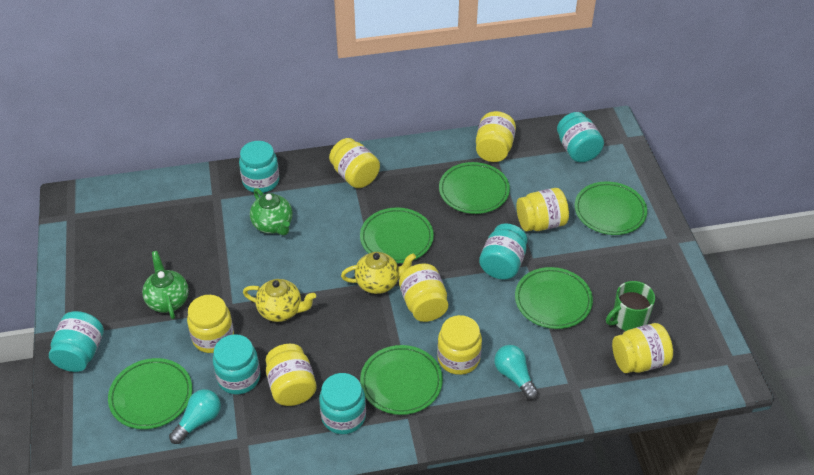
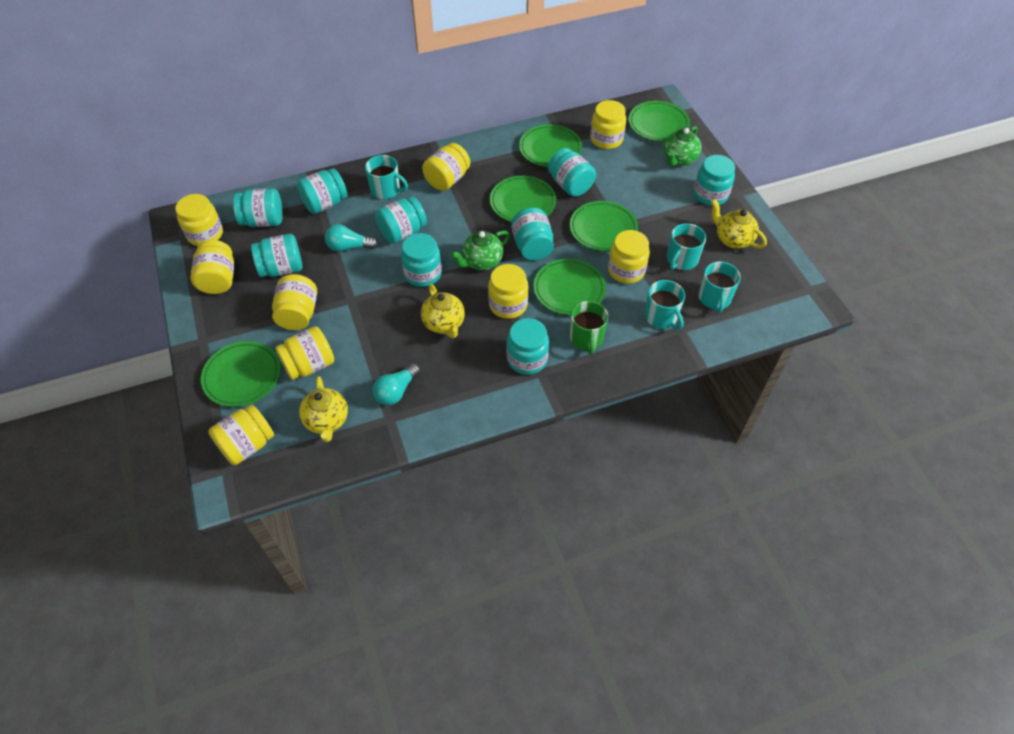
turquoise jar: [49,311,104,372] [213,334,260,395] [239,141,279,193] [319,373,366,434] [479,223,528,280] [557,112,604,162] = 6 -> [233,188,283,227] [251,234,302,277] [297,168,348,214] [375,196,427,244] [401,233,442,287] [507,318,549,375] [511,208,554,260] [548,148,596,197] [694,155,735,206] = 9
turquoise mug: none = 0 -> [365,155,408,199] [644,280,685,330] [667,223,706,270] [698,262,741,313] = 4
yellow jar: [187,295,234,353] [265,344,317,406] [329,138,380,188] [399,263,448,322] [437,315,482,375] [476,111,516,162] [516,188,569,232] [612,323,673,373] = 8 -> [175,194,223,246] [191,240,234,294] [208,404,274,465] [272,274,317,330] [275,326,334,380] [422,143,470,191] [488,264,529,319] [590,100,626,149] [608,230,650,284] = 9
yellow teapot: [243,279,316,322] [341,252,416,294] = 2 -> [299,376,348,442] [421,284,465,338] [711,199,767,249] = 3

